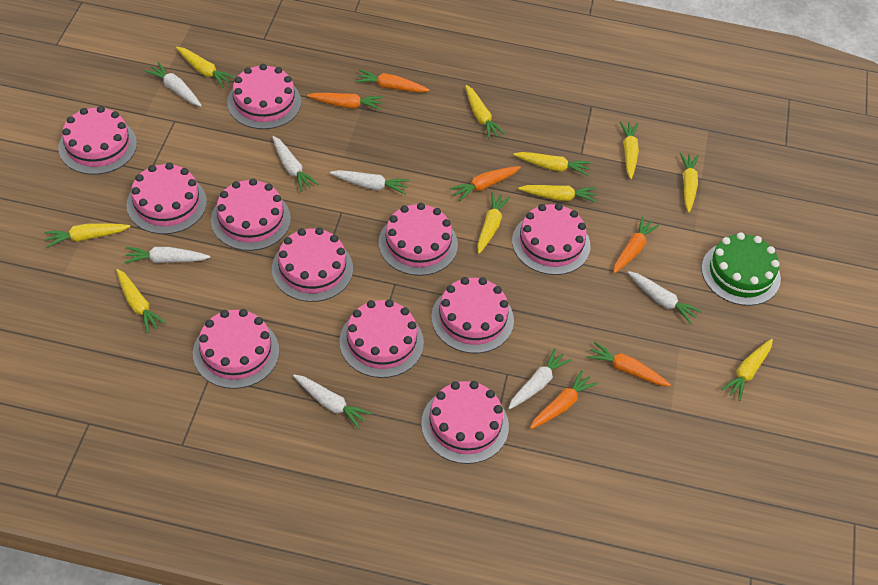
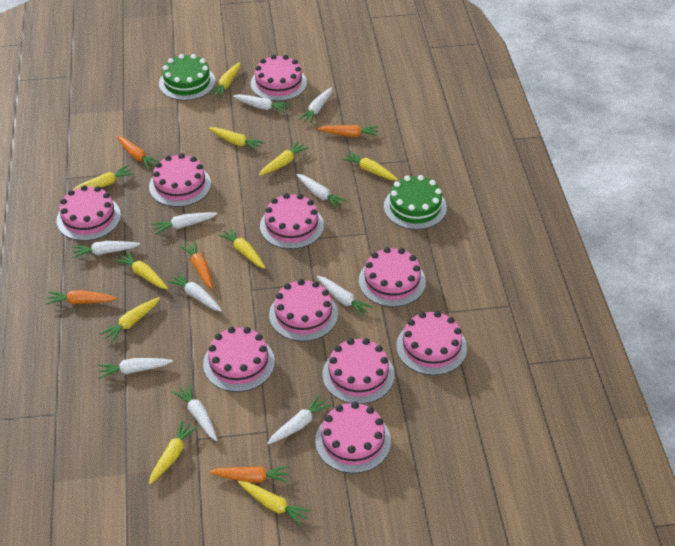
green cake: [701,232,781,306] = 1 -> [159,54,215,101] [384,175,447,230] = 2
orange carrot: [307,93,383,110] [355,69,430,92] [449,166,521,202] [530,370,598,429] [587,342,671,386] [613,216,660,273] = 6 -> [45,290,117,305] [117,136,159,170] [180,240,213,289] [209,466,290,483] [318,125,379,137] = 5
pink cake: [58,106,137,175] [127,163,207,234] [193,309,279,389] [211,178,291,251] [227,64,301,129] [272,227,353,302] [339,299,424,378] [378,203,458,276] [421,381,509,464] [431,277,514,353] [512,203,591,275] = 11 -> [56,185,121,241] [149,153,211,207] [203,327,275,392] [251,55,307,101] [260,193,324,249] [269,279,338,342] [315,402,391,473] [322,338,395,404] [359,247,426,307] [396,311,467,375] = 10
white carrot: [124,247,210,264] [145,62,202,106] [272,136,318,192] [293,375,372,429] [330,170,409,194] [508,348,572,410] [627,271,702,324] = 7 -> [72,241,140,258] [98,358,173,379] [151,212,218,235] [167,272,222,312] [173,383,217,441] [233,94,290,113] [267,395,331,444] [296,174,347,209] [298,87,332,124] [317,276,374,317] = 10

